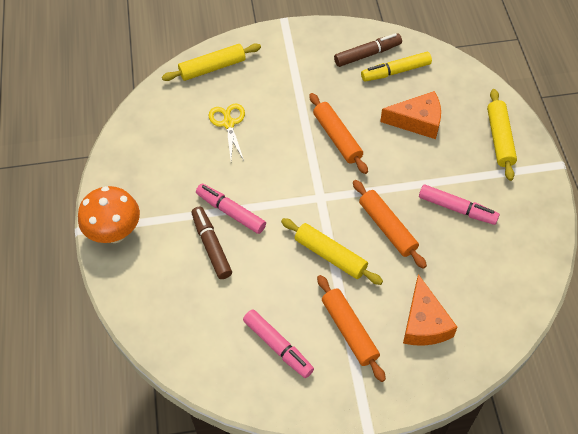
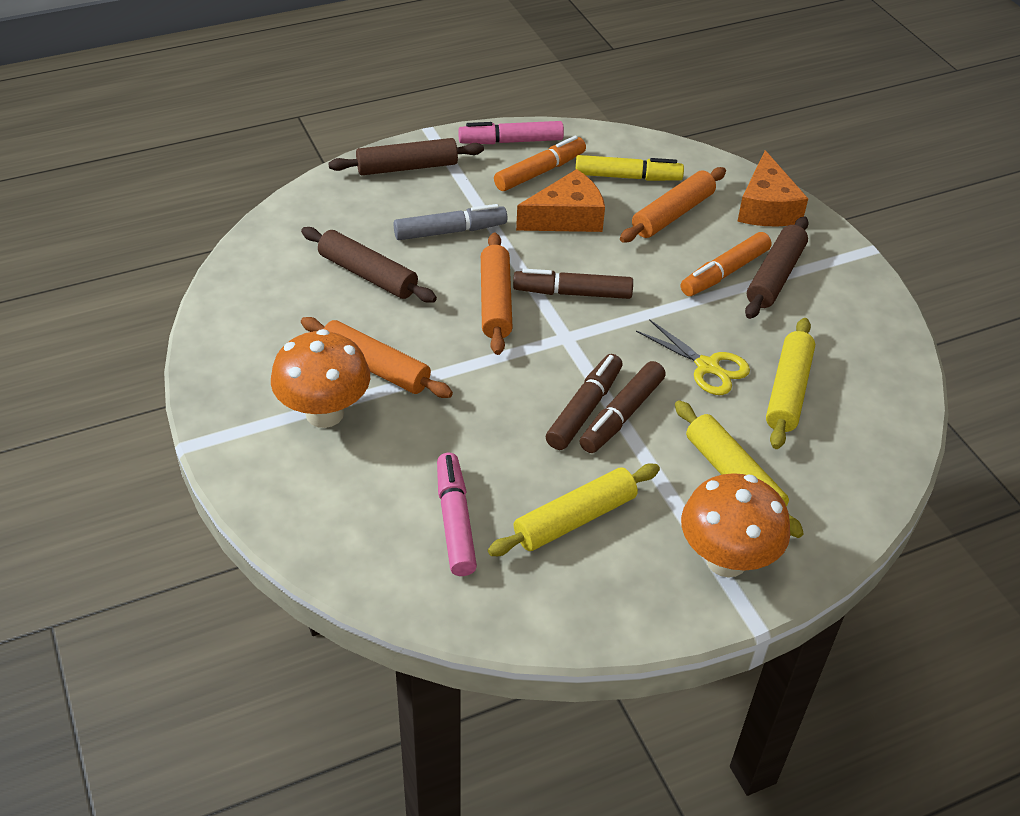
brown marker: [192,207,232,279] [334,33,402,67] = 2 -> [513,269,633,299] [546,354,623,450] [580,361,666,453] = 3
brown rolling pin: none = 0 -> [301,227,437,303] [328,138,484,175] [745,216,809,319] = 3
grey marker: none = 0 -> [393,204,508,240] = 1
orange marker: none = 0 -> [494,136,586,191] [681,232,772,296] = 2
orange mushroom: [78,186,140,243] = 1 -> [271,329,370,428] [681,473,790,578] = 2
pink marker: [196,184,266,234] [243,309,314,378] [419,184,500,225] = 3 -> [437,453,477,576] [458,121,564,144] = 2

